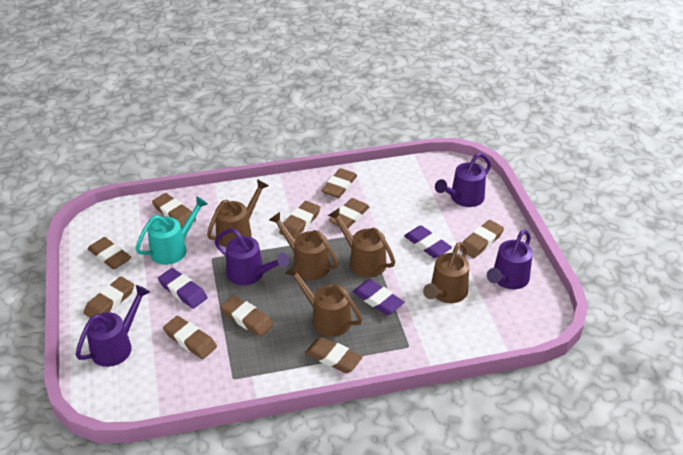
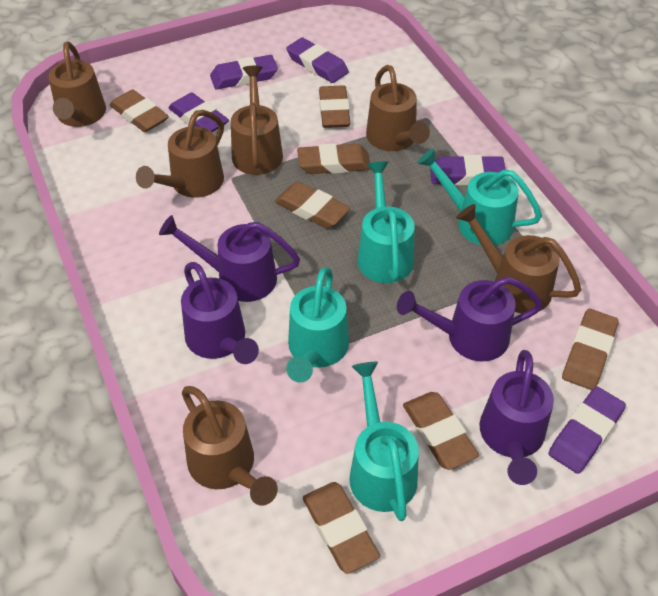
brown eraser: [84,277,134,318] [87,237,131,269] [152,193,196,228] [163,316,217,359] [220,295,274,337] [279,201,320,239] [305,337,363,373] [321,168,357,198] [329,198,370,228] [460,220,504,258] = 10 -> [109,89,169,132] [275,182,350,229] [297,143,370,174] [303,482,380,574] [319,86,350,128] [403,392,479,470] [562,309,619,390] = 7
brown watering can: [207,179,269,247] [269,212,339,280] [285,264,362,337] [328,208,395,277] [423,242,469,303] = 5 -> [48,41,106,127] [136,110,224,198] [182,386,278,506] [231,66,283,175] [366,65,430,151] [456,204,581,313] = 6
purple eraser: [158,268,208,309] [352,279,404,315] [404,225,452,258] = 3 -> [168,93,229,132] [210,55,278,90] [286,37,349,83] [430,155,506,185] [548,386,626,474] = 5
turquoise watering can: [136,196,208,265] = 1 -> [286,267,349,383] [349,362,419,521] [357,161,415,283] [417,148,542,245] = 4

